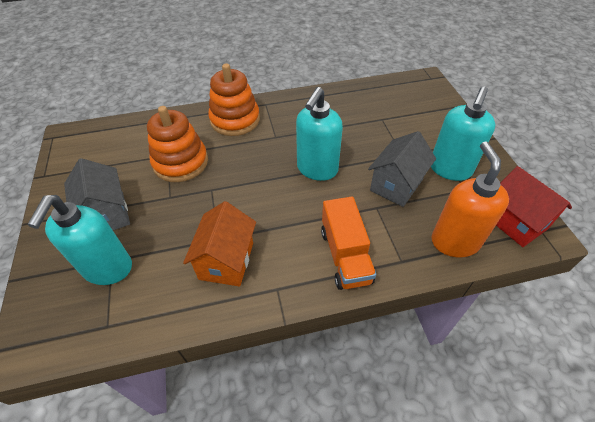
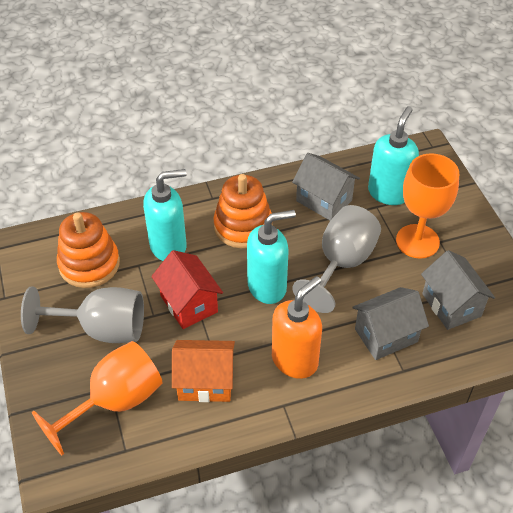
grey goblet: none = 0 -> [21,287,144,343] [293,205,381,313] = 2
grey house: [64,158,130,230] [368,131,436,207] = 2 -> [292,153,360,221] [352,287,429,360] [421,250,495,330] = 3
orange goblet: none = 0 -> [32,341,163,455] [396,153,459,259] = 2
orange truck: [321,197,376,290] = 1 -> none = 0

